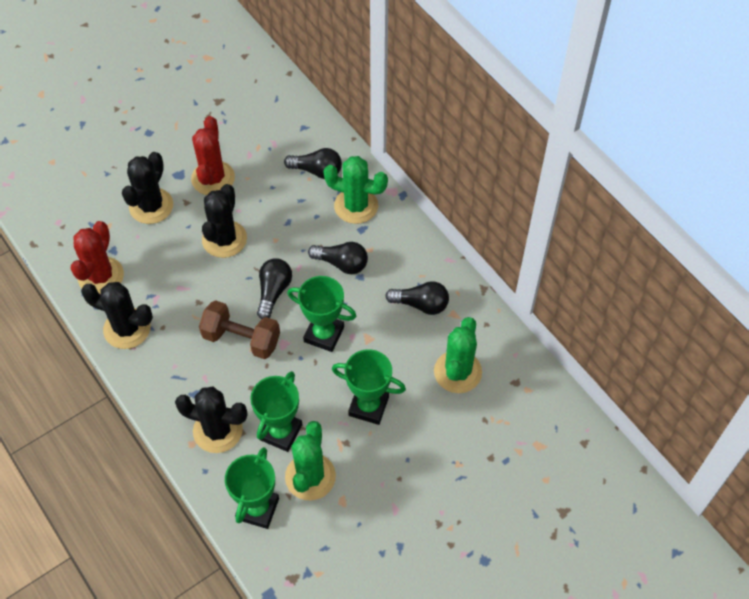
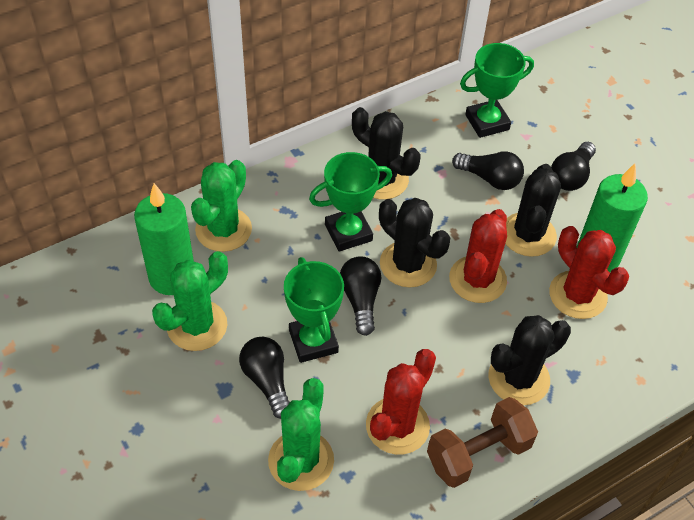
green candle: none = 0 -> [134,183,194,295] [577,164,648,272] = 2
green trophy: [225,447,279,529] [250,371,302,452] [287,276,356,352] [332,349,406,425] = 4 -> [284,257,344,363] [309,152,392,252] [460,43,534,138] = 3
red cactus: [71,221,124,294] [191,116,235,195] = 2 -> [366,349,436,455] [449,209,507,303] [549,226,629,319] = 3

